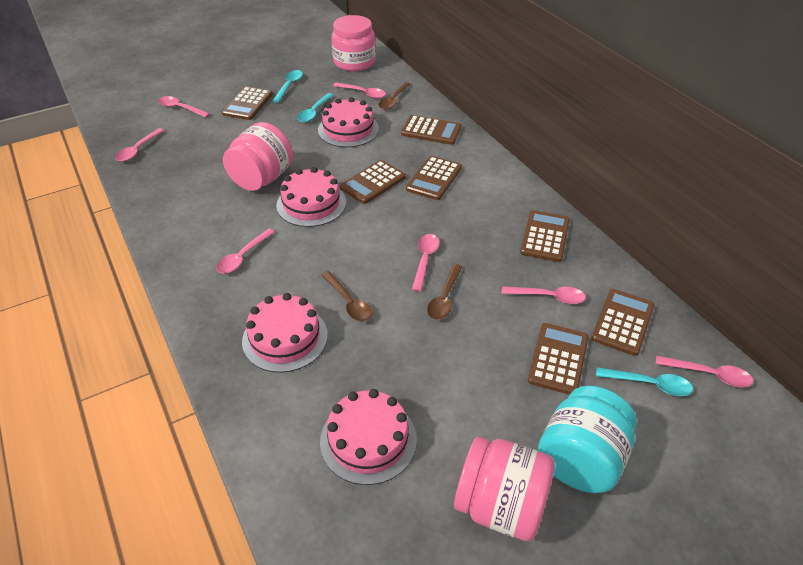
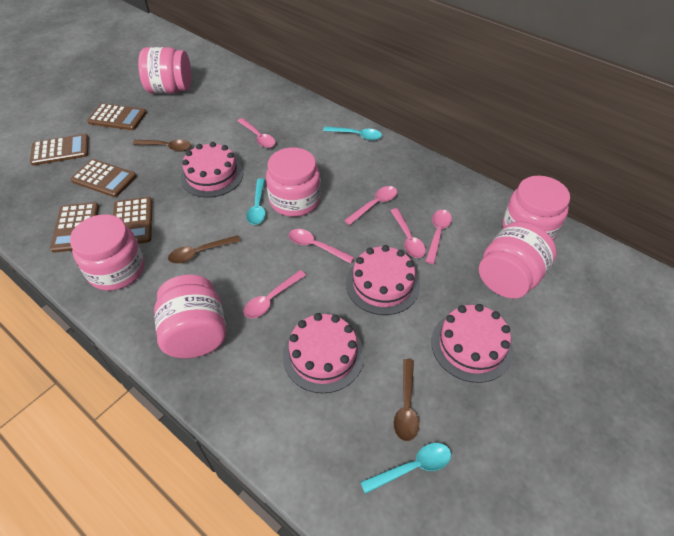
brown calculator: [222,86,273,120] [339,160,406,204] [401,115,462,145] [406,156,462,200] [520,210,570,262] [528,323,589,395] [591,289,655,356] = 7 -> [30,134,89,165] [50,202,99,253] [70,159,137,197] [87,103,147,130] [113,197,152,244] = 5
pink jar: [223,122,293,191] [331,15,376,71] [454,437,555,541] = 3 -> [70,214,145,291] [138,47,191,94] [154,275,226,358] [266,148,321,217] [479,221,557,299] [503,176,570,241] = 6
pink spoon: [115,128,165,162] [158,96,210,118] [216,228,275,274] [333,82,386,99] [412,234,440,292] [502,286,586,304] [655,355,753,387] = 7 -> [237,118,275,148] [243,270,306,318] [289,229,354,264] [344,186,397,225] [390,208,426,258] [425,210,452,264] = 6
turquoise jar: [538,386,637,493] = 1 -> none = 0

